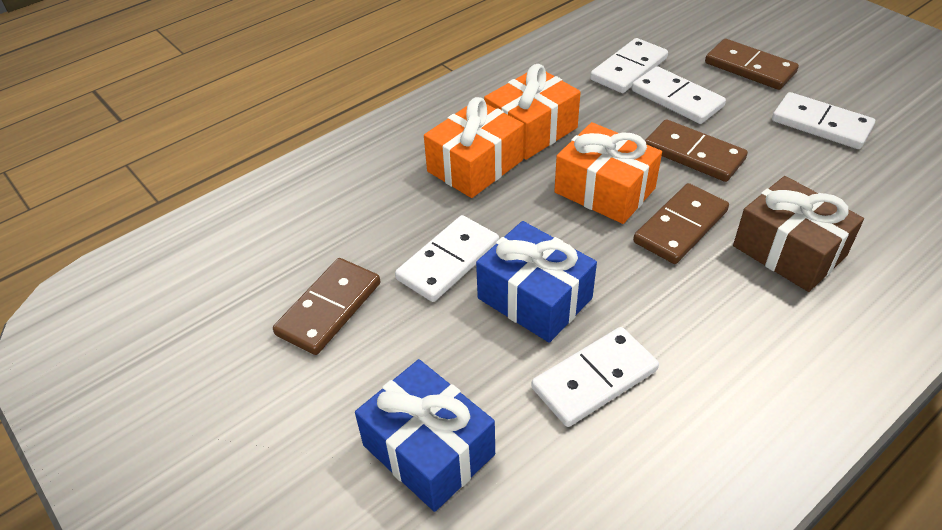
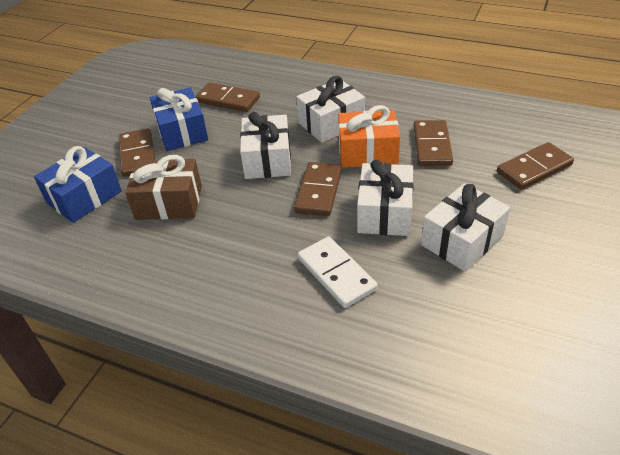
brown domino: [273,258,380,355] [633,183,729,264] [645,119,748,182] [705,39,799,90] = 4 -> [119,128,155,177] [195,82,260,112] [294,162,342,216] [414,120,453,166] [497,142,574,190] = 5
orange gift: [424,97,524,198] [484,64,581,160] [554,122,662,224] = 3 -> [338,105,400,168] = 1
white domino: [395,215,499,302] [532,327,659,427] [590,38,668,93] [632,66,726,124] [772,92,875,149] = 5 -> [298,237,378,308] = 1
white gift: none = 0 -> [240,112,291,179] [296,76,365,143] [357,160,414,236] [421,183,510,272] = 4

